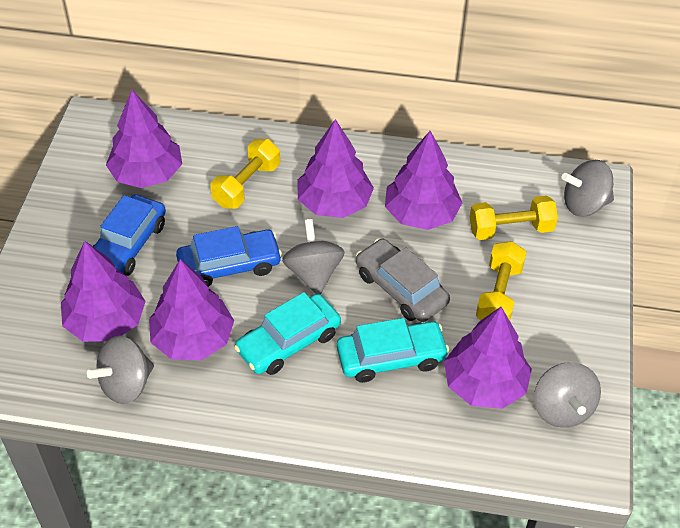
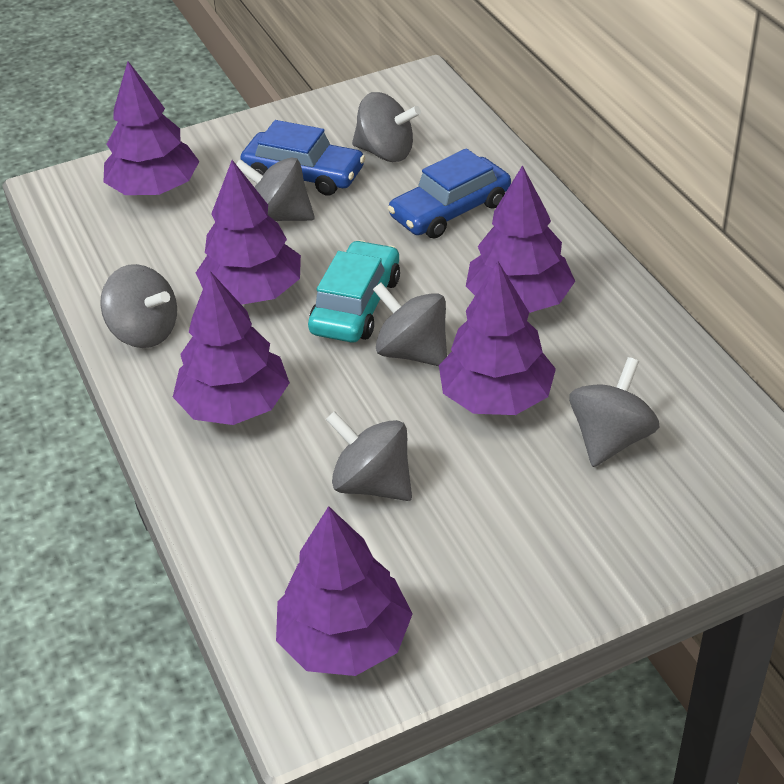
grey car: [356,238,450,322] = 1 -> none = 0
grey spinning top: [87,336,154,404] [282,219,345,295] [534,362,601,428] [561,160,614,216] = 4 -> [100,264,177,348] [236,157,315,221] [326,411,412,501] [352,92,421,162] [373,283,447,366] [569,357,659,467] = 6
turquoise car: [234,292,341,375] [337,318,449,383] = 2 -> [308,240,400,342] = 1
yellow dumbbell: [210,139,280,209] [470,195,558,240] [476,241,527,321] = 3 -> none = 0

